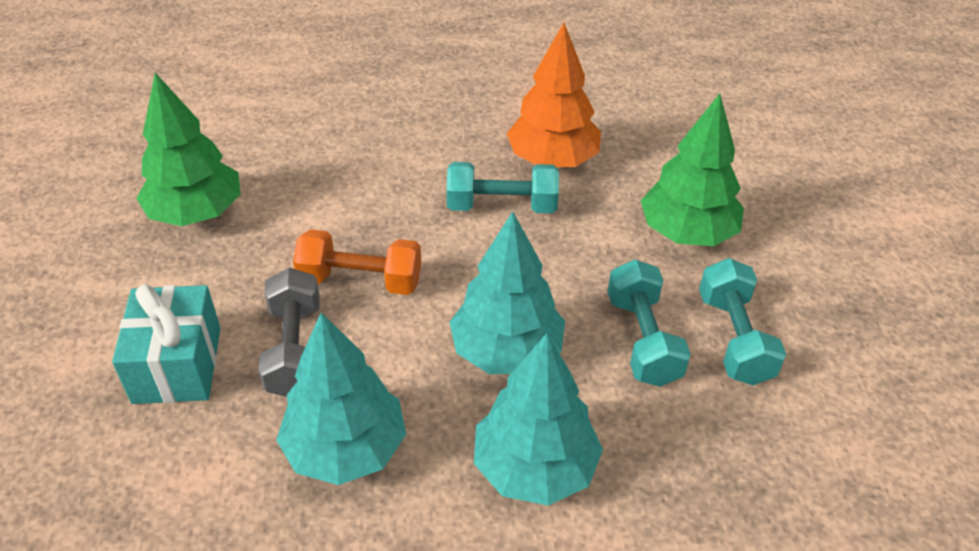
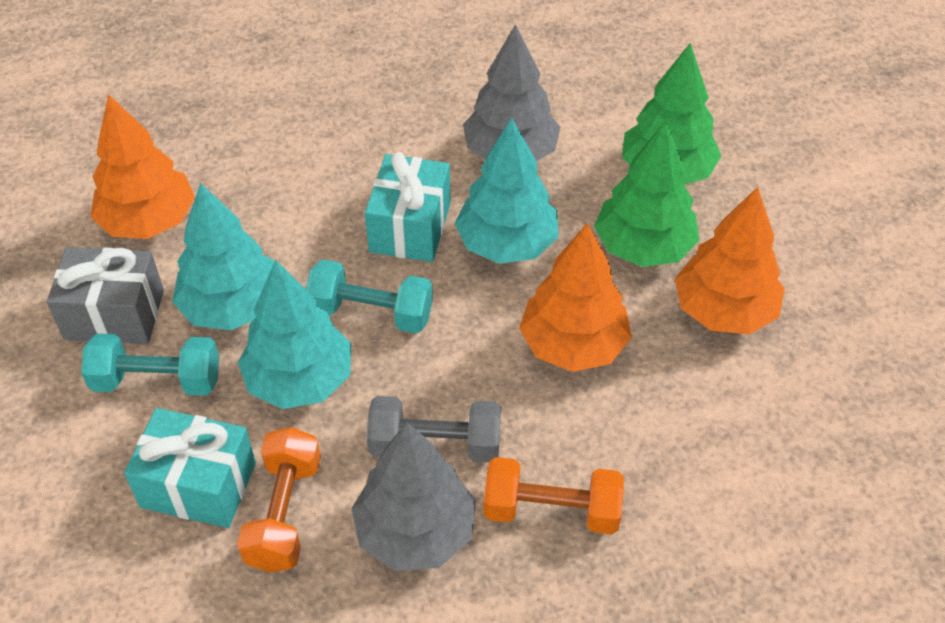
grey gift: none = 0 -> [47,247,164,344] = 1
grey tree: none = 0 -> [351,422,476,571] [463,24,561,161] = 2
orange dumbbell: [293,229,421,295] = 1 -> [237,427,321,572] [483,457,624,534] = 2
orange tree: [507,23,601,167] = 1 -> [91,94,195,239] [519,223,632,372] [675,187,785,334] = 3
turquoise dumbbell: [446,162,559,213] [608,259,691,387] [699,258,786,385] = 3 -> [81,333,219,396] [306,259,433,333] = 2
turquoise gift: [112,284,221,404] = 1 -> [124,408,256,528] [365,152,451,262] = 2

